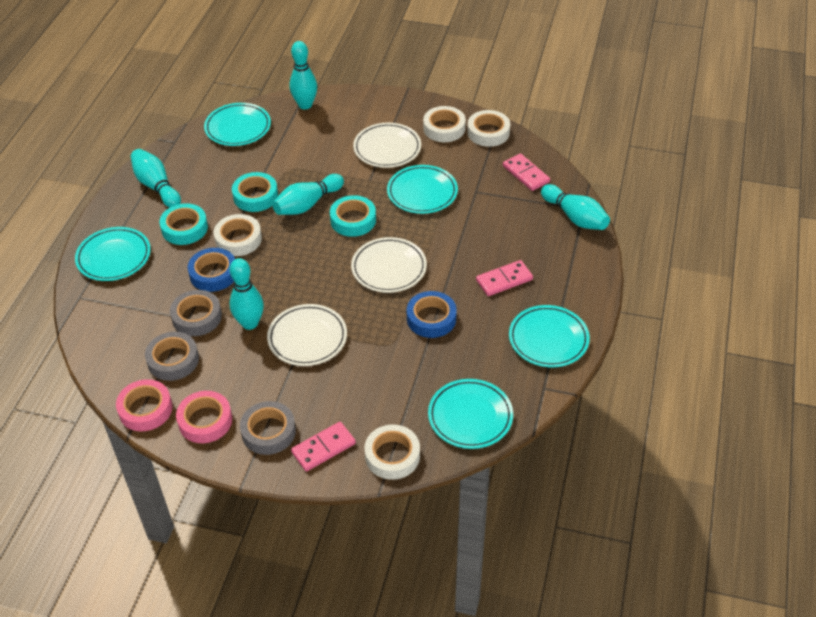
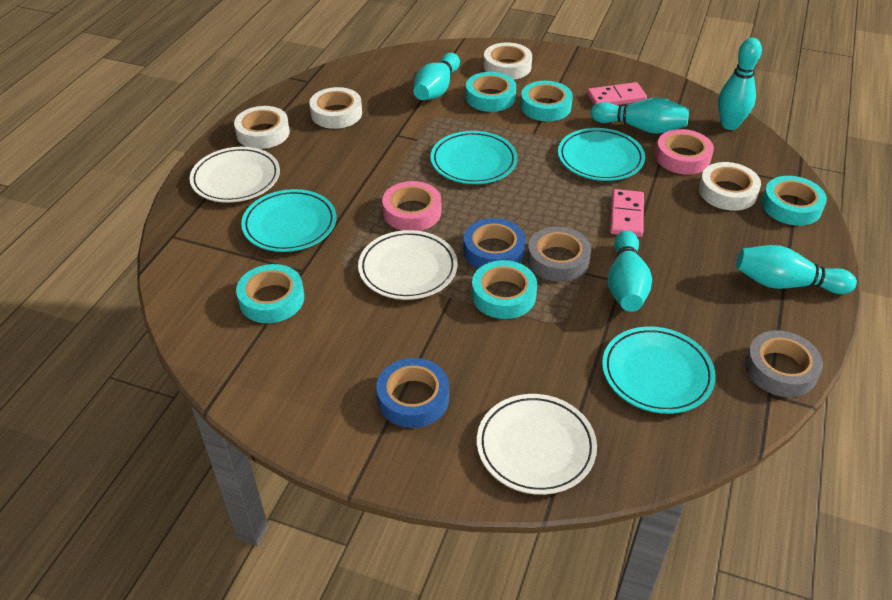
grey tape: [145,332,199,381] [170,290,222,336] [240,401,296,455] = 3 -> [527,227,591,282] [745,330,823,397] = 2
pink domino: [291,422,356,471] [476,260,533,296] [503,153,550,191] = 3 -> [587,82,647,105] [610,189,644,237] = 2
turquoise plate: [75,227,151,281] [204,103,271,146] [387,165,458,214] [428,379,513,449] [509,305,590,367] = 5 -> [241,189,336,252] [430,131,517,184] [558,128,645,181] [602,326,716,414] = 4
turquoise tape: [159,203,208,245] [232,172,278,212] [330,195,376,237] = 3 -> [236,264,304,323] [466,72,516,112] [472,260,537,319] [521,81,573,121] [762,176,827,226] = 5

